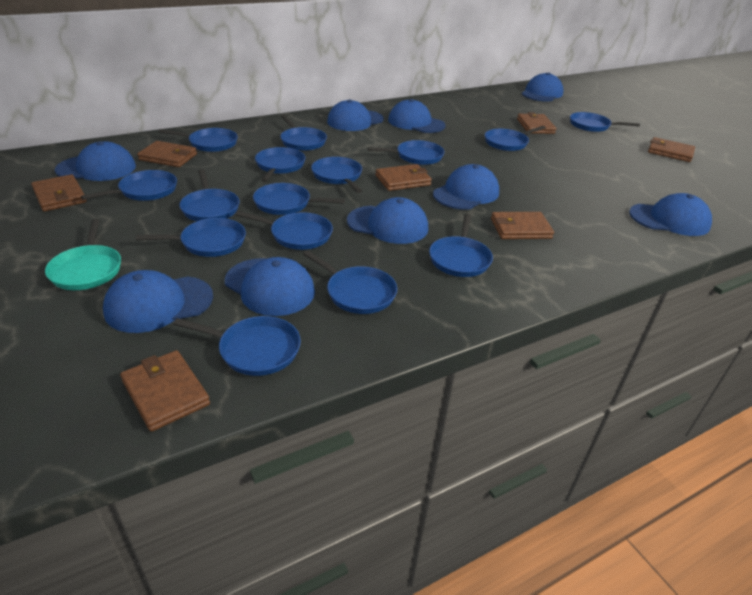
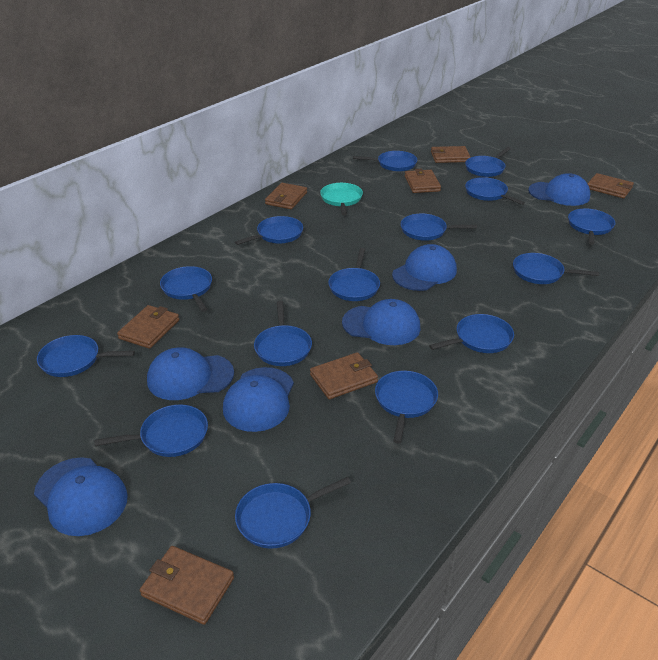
blue cap: [55,141,136,181] [103,270,213,333] [225,257,315,316] [327,100,384,131] [347,197,428,244] [388,99,446,133] [433,164,499,210] [522,72,564,101] [629,193,712,236] = 9 -> [34,457,128,536] [147,347,234,400] [223,367,294,432] [342,299,420,345] [392,244,457,291] [528,173,590,206] = 6

